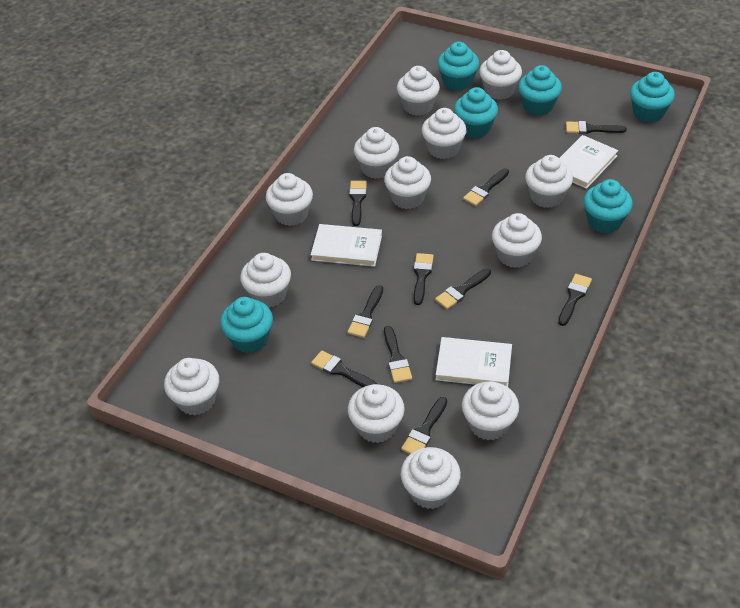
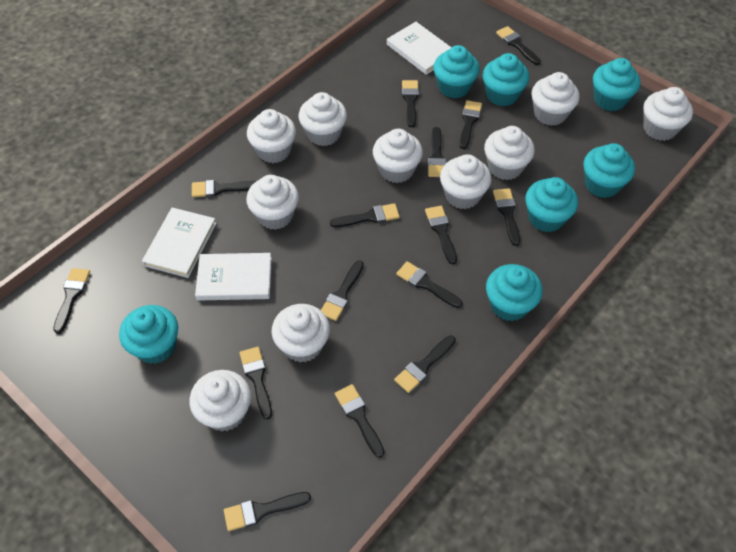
black brush: [311,351,377,387] [347,285,383,338] [349,181,367,226] [384,326,412,383] [401,397,447,454] [414,253,434,305] [435,268,491,309] [463,168,509,206] [558,274,592,326] [566,121,627,134] = 10 -> [53,268,90,334] [192,180,256,197] [224,492,311,531] [240,347,272,420] [321,260,364,321] [330,203,400,227] [335,384,384,458] [394,336,456,393] [396,261,463,308] [402,80,419,127] [425,205,457,264] [428,127,446,177] [459,100,482,149] [493,188,520,246] [496,26,541,65] = 15
turquoise cupcake: [220,297,273,353] [437,42,479,91] [454,87,498,138] [518,65,562,116] [583,179,633,233] [630,72,675,122] = 6 -> [119,305,178,364] [433,45,480,98] [483,53,529,107] [486,264,543,321] [525,177,578,232] [584,143,635,198] [593,58,640,111] = 7
white cupcake: [164,358,219,416] [240,253,291,308] [266,173,313,226] [348,384,405,443] [354,127,399,179] [384,156,431,209] [397,66,440,116] [401,447,461,509] [422,108,467,159] [462,381,519,440] [479,50,522,100] [492,213,542,268] [525,155,573,208] = 13 -> [189,370,251,431] [246,175,299,230] [247,109,296,163] [272,304,330,363] [298,92,347,146] [373,129,423,183] [440,154,491,209] [484,126,534,180] [532,72,579,126] [643,87,693,141] = 10

